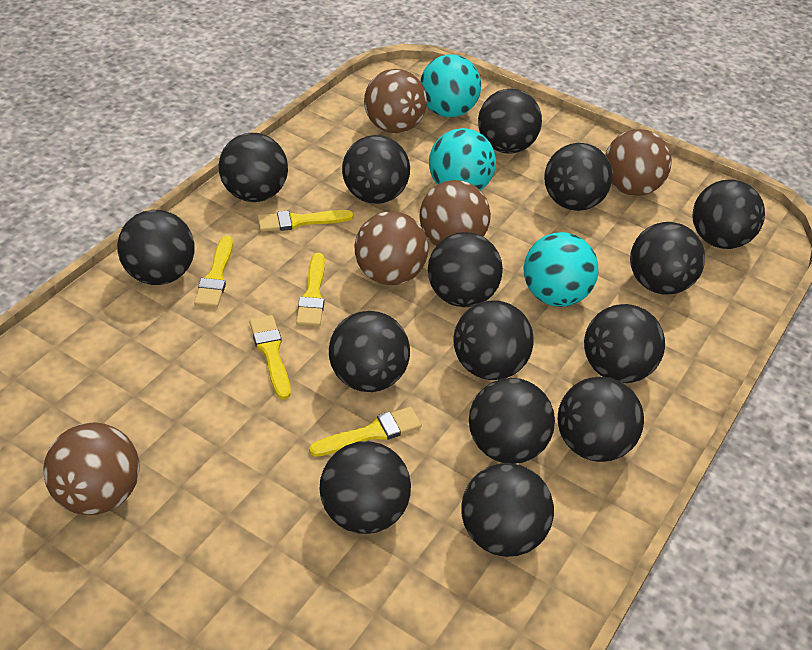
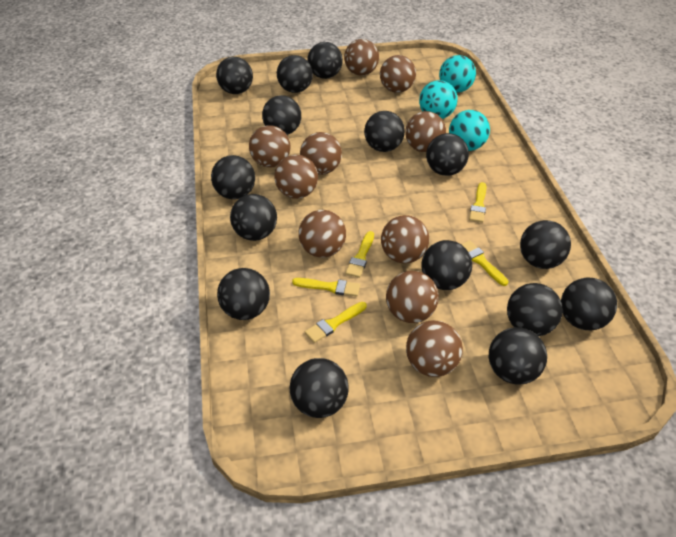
brown ball: [43,422,140,515] [355,211,428,285] [364,69,427,133] [419,180,491,246] [605,129,672,196] = 5 -> [249,125,290,168] [274,155,318,199] [298,210,346,258] [300,132,342,175] [344,39,379,76] [380,55,416,93] [381,215,429,264] [386,271,439,323] [405,111,446,152] [406,320,463,377] = 10

